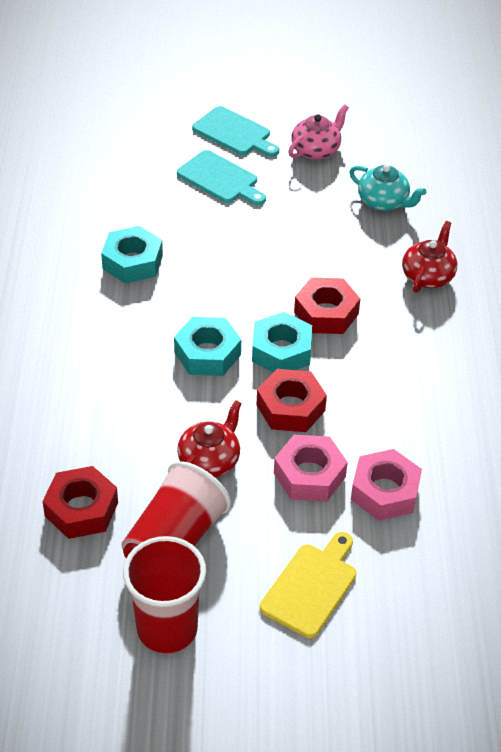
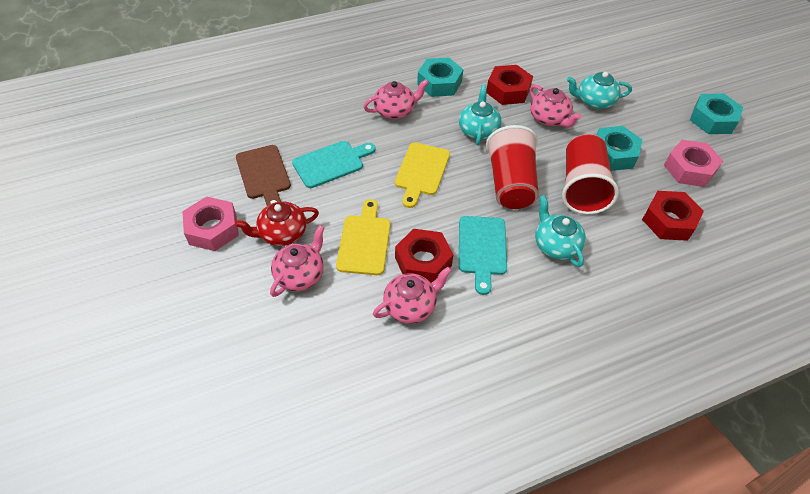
brown cutting board: none = 0 -> [236,145,291,206] = 1
pink teapot: [288,104,349,160] = 1 -> [270,225,325,297] [363,79,429,119] [373,267,452,324] [530,85,582,127] = 4
red teapot: [177,400,242,477] [402,221,457,293] = 2 -> [235,202,319,246] = 1
turquoise teapot: [349,165,426,211] = 1 -> [459,85,502,145] [535,195,586,267] [567,72,632,109] = 3
yellow cutting board: [260,532,357,638] = 1 -> [336,199,390,275] [395,142,450,208] = 2

